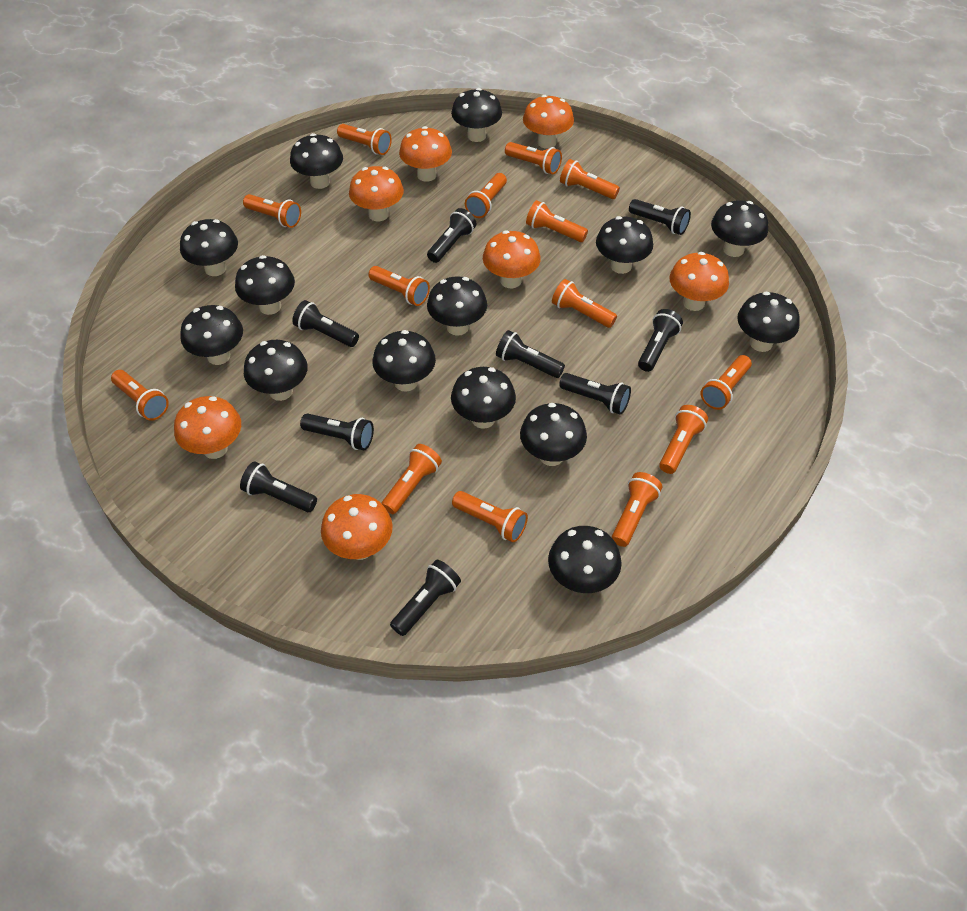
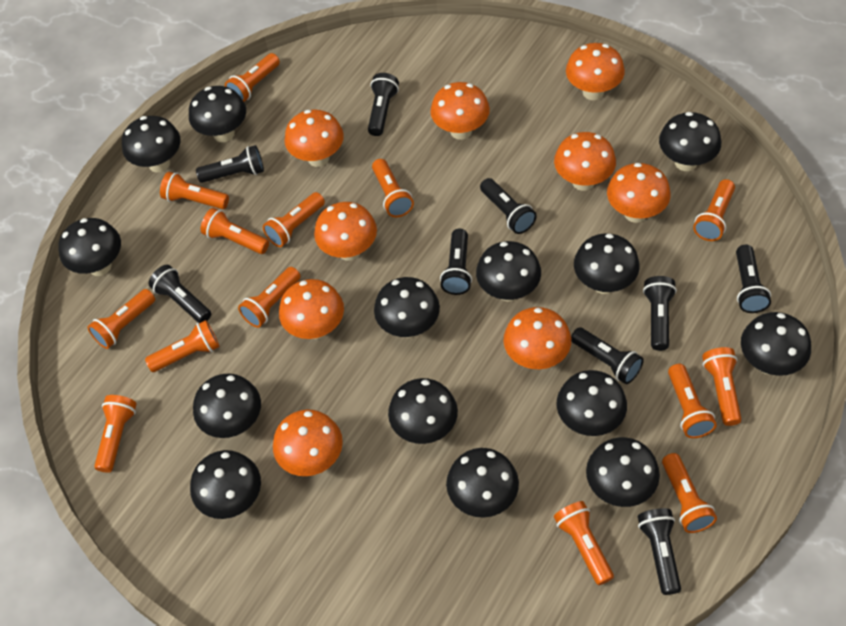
orange mushroom: [174,396,241,459] [321,494,393,560] [349,166,404,221] [399,126,452,182] [483,231,541,288] [523,95,574,149] [670,252,729,311] = 7 -> [273,410,343,476] [279,279,344,339] [284,110,344,167] [314,202,377,261] [430,82,490,140] [504,307,571,369] [554,132,616,191] [566,43,625,100] [607,163,671,223] = 9

